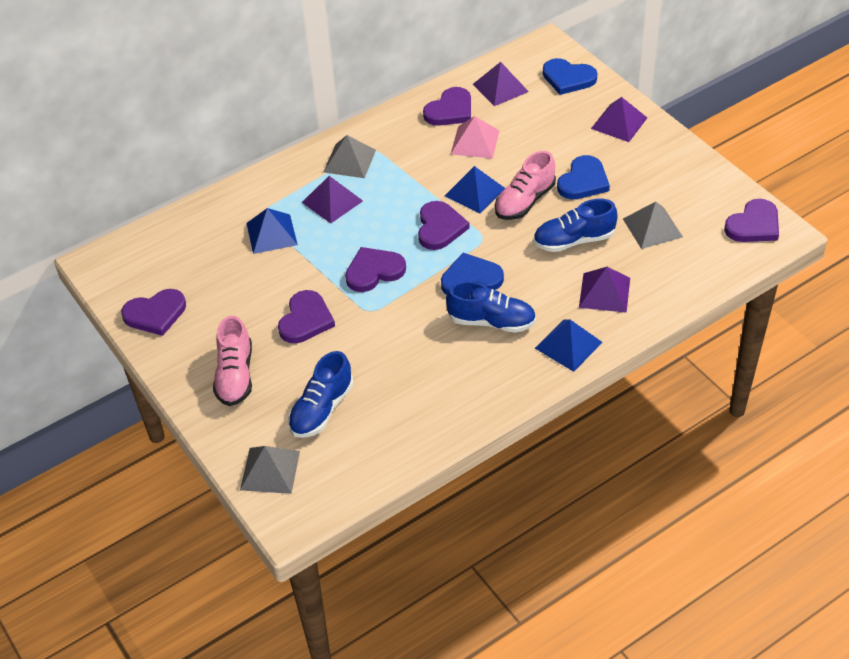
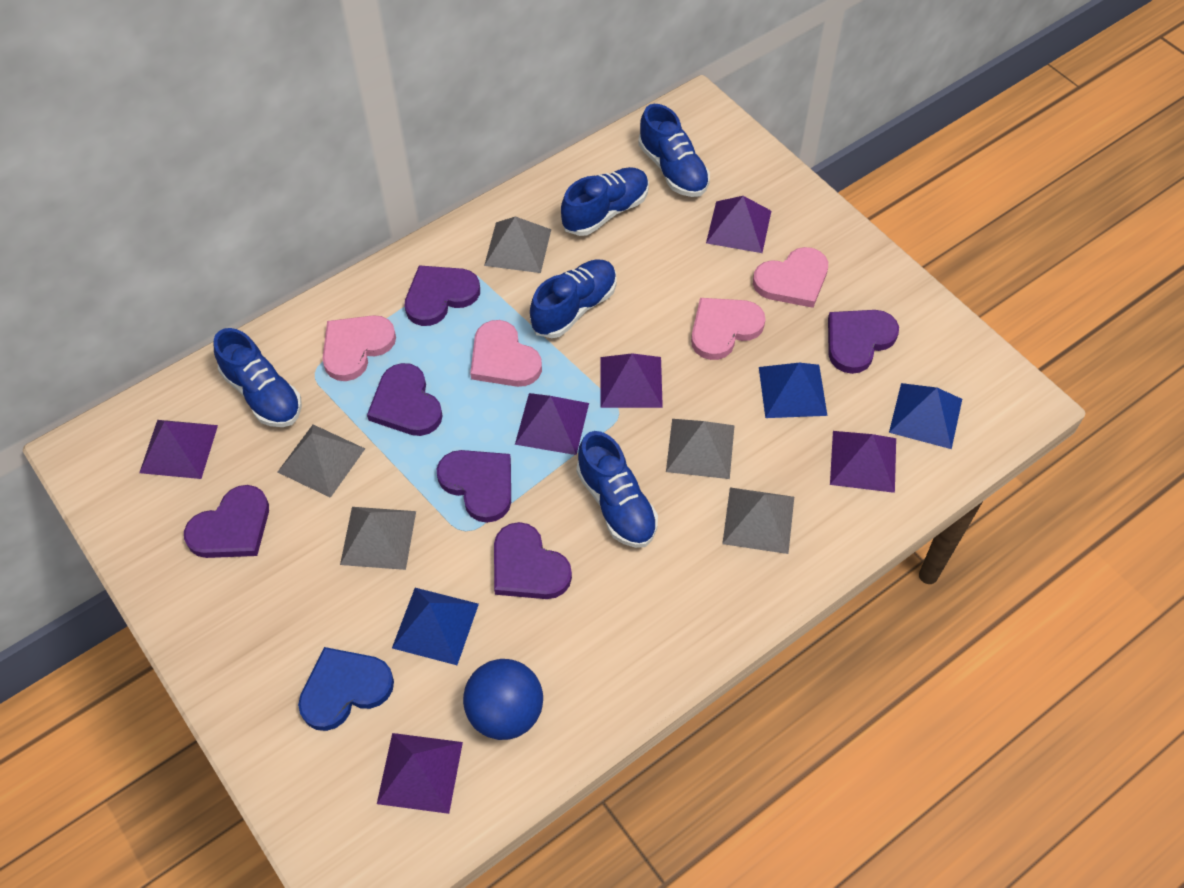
blue ball: none = 0 -> [463,659,543,740] = 1
blue heart: [441,253,504,295] [543,58,598,95] [557,155,610,199] = 3 -> [298,647,394,731] = 1
blue shoe: [288,351,354,438] [446,281,536,333] [533,199,618,252] = 3 -> [214,328,302,427] [530,260,616,338] [561,167,649,236] [577,431,658,548] [638,104,710,197] = 5
grey pyramid: [240,446,300,494] [323,135,376,178] [623,202,683,249] = 3 -> [278,425,365,498] [340,507,416,570] [484,216,551,273] [666,419,735,479] [722,487,794,554] = 5
pink heart: none = 0 -> [322,315,396,381] [470,320,542,387] [691,298,766,360] [753,247,828,308] = 4
pink pyramid: [451,116,500,159] = 1 -> none = 0
pink shoe: [213,316,252,406] [495,151,556,220] = 2 -> none = 0
purple pyramid: [302,176,363,223] [473,62,529,106] [579,267,630,313] [591,97,647,142] = 4 -> [139,420,218,479] [377,733,463,814] [515,393,589,455] [601,353,663,408] [706,196,771,253] [830,431,896,493] = 6

